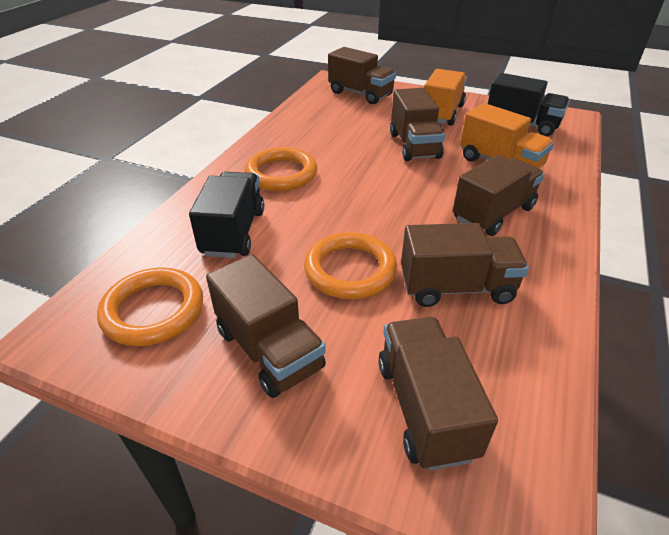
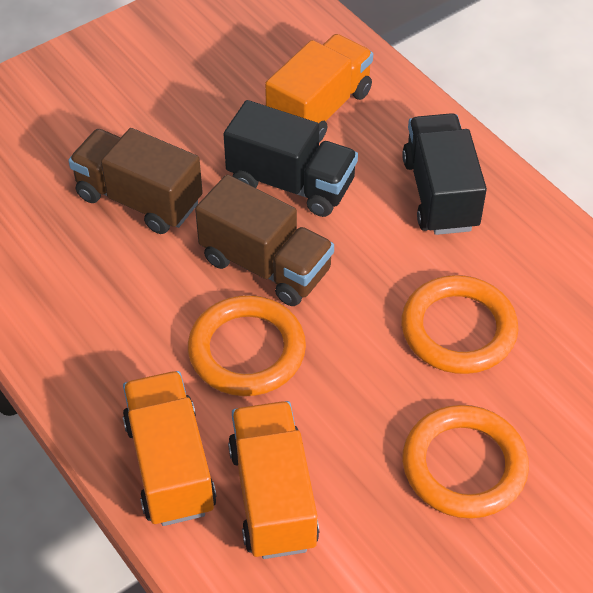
brown truck: [206,254,326,398] [328,47,396,104] [378,317,498,471] [390,88,445,161] [401,223,529,307] [453,155,544,236] = 6 -> [68,128,203,234] [195,174,334,306] = 2
orange truck: [424,69,467,126] [460,103,554,168] = 2 -> [123,371,217,526] [228,401,319,559] [265,34,373,143] = 3

